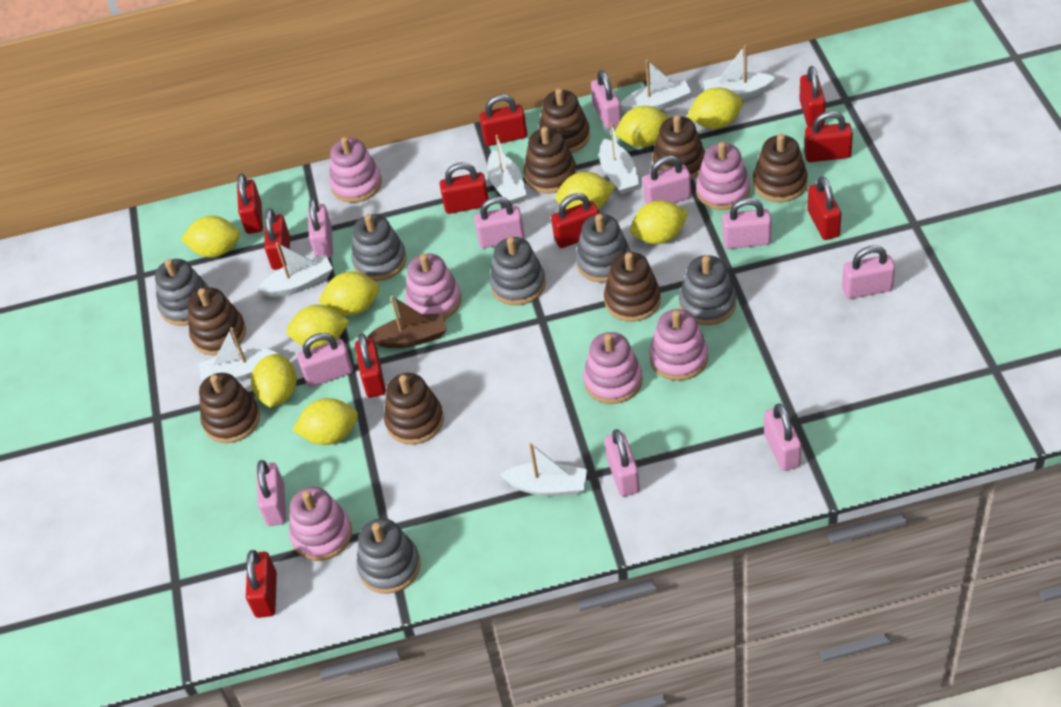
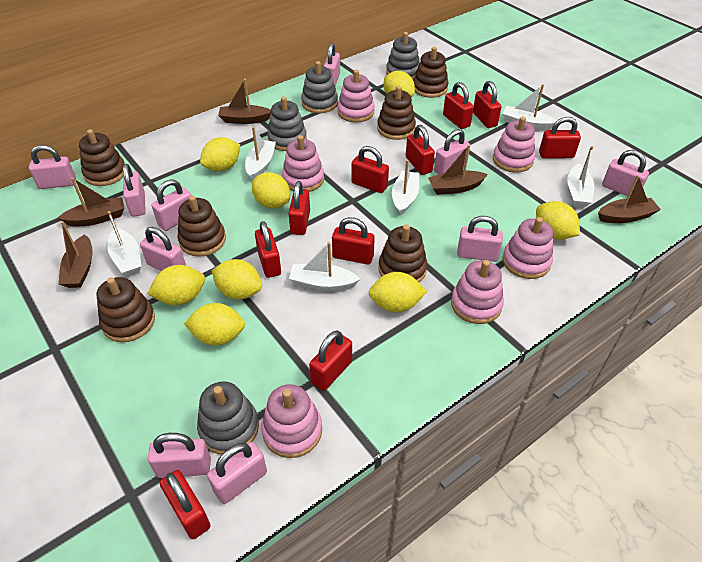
brown boat: [367,296,447,348] = 1 -> [58,177,124,227] [58,221,93,288] [218,79,271,124] [428,145,488,195] [598,175,661,223] = 5
brown stacking toy: [188,287,246,356] [199,373,260,443] [384,373,444,445] [524,127,577,194] [538,88,590,153] [604,252,661,322] [652,115,705,180] [753,134,808,202] = 8 -> [79,129,125,186] [96,277,155,342] [177,196,226,257] [377,86,416,140] [379,225,427,282] [413,47,449,98] = 6
grey stacking toy: [155,259,209,326] [352,214,406,281] [356,518,421,594] [490,237,546,305] [576,214,631,283] [679,255,736,325] = 6 -> [197,381,259,455] [267,96,307,151] [301,61,338,113] [386,32,420,79] = 4
white boat: [199,327,279,381] [257,243,333,297] [487,135,527,205] [500,443,587,496] [599,123,640,194] [620,60,691,112] [703,45,777,100] = 7 -> [107,211,142,276] [245,127,276,180] [289,242,360,291] [392,160,419,216] [503,84,556,130] [567,146,594,207] = 6
yellow lemon: [181,216,240,258] [251,354,297,407] [286,305,350,349] [292,398,358,445] [318,272,380,316] [555,172,615,209] [615,106,670,147] [630,200,689,244] [687,88,743,129] = 9 -> [147,265,205,305] [184,303,245,345] [200,137,240,171] [211,259,262,300] [252,172,290,208] [368,272,427,312] [384,71,415,97] [536,201,580,240] = 8

